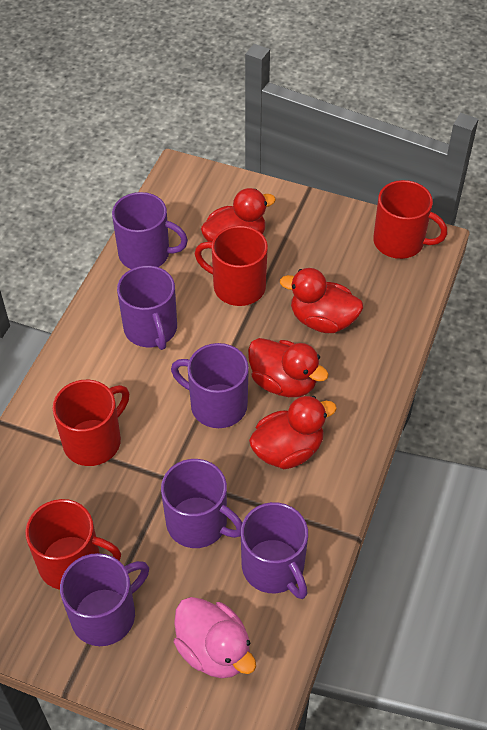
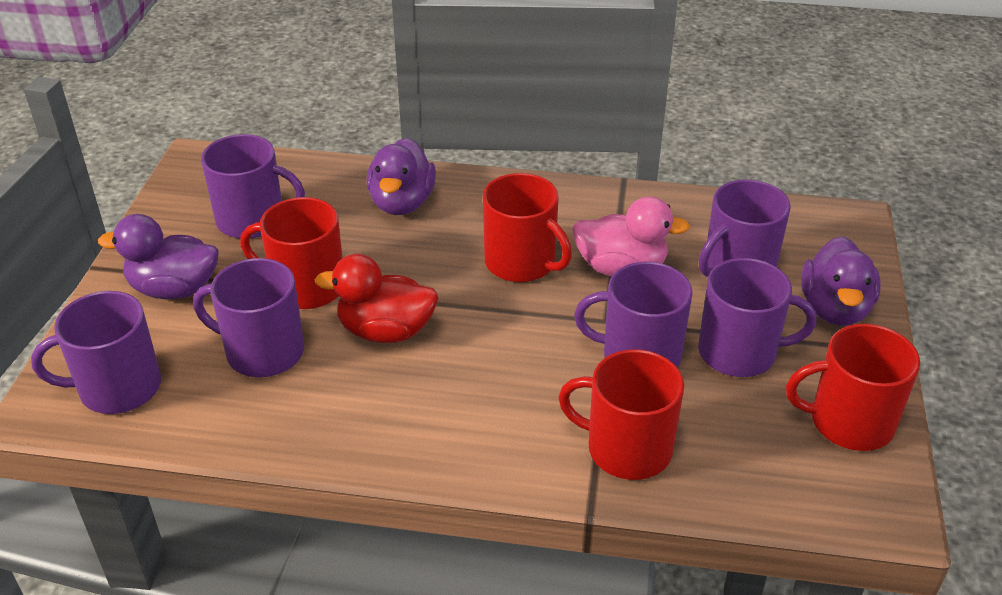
purple duck: none = 0 -> [98,214,219,299] [366,138,436,215] [801,236,881,326] = 3
red duck: [201,188,276,242] [248,338,329,397] [249,396,337,469] [280,268,363,333] = 4 -> [314,254,438,343] = 1

